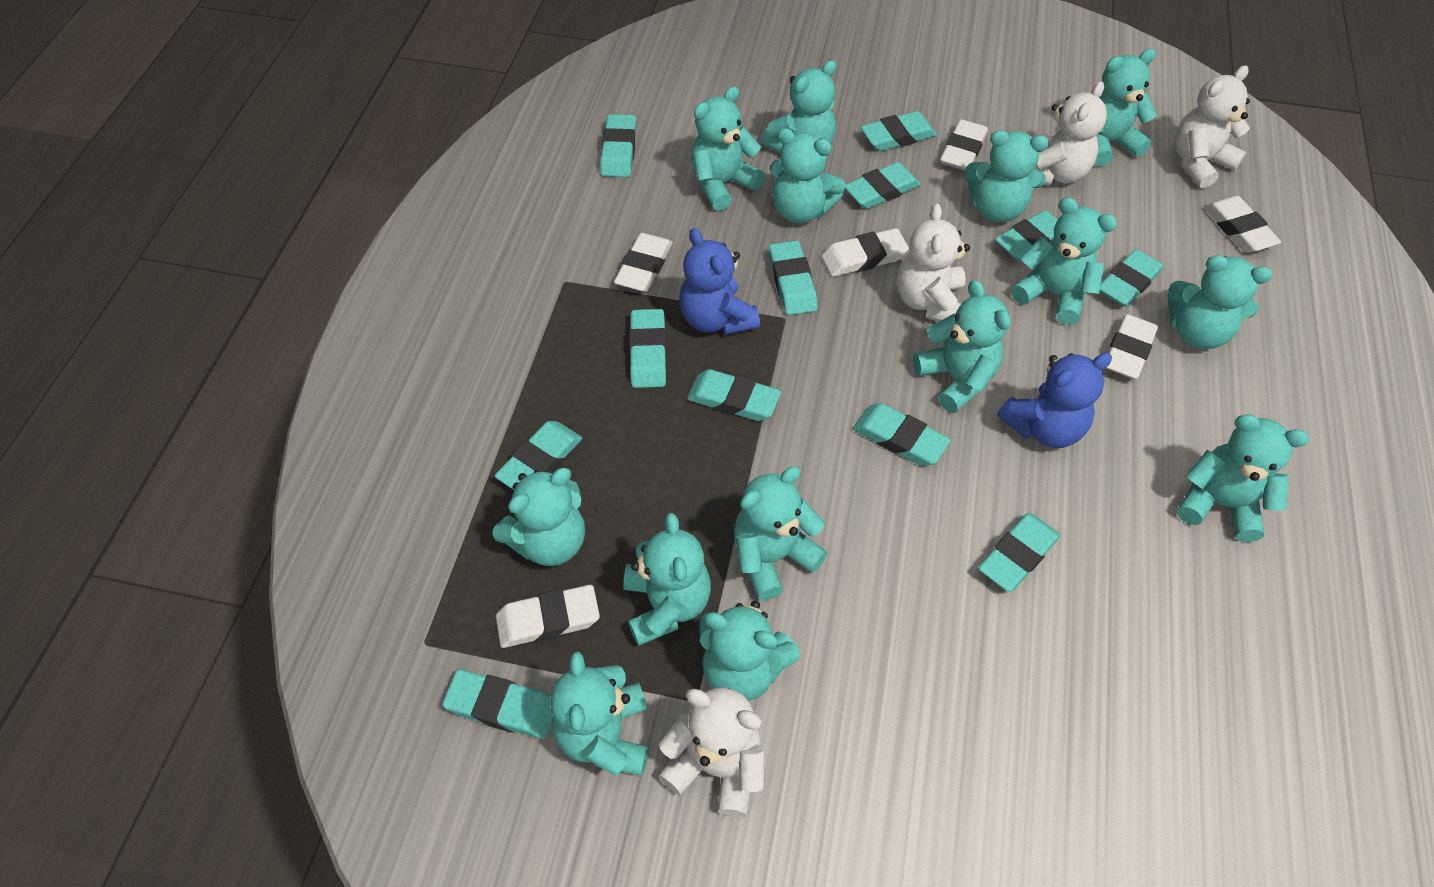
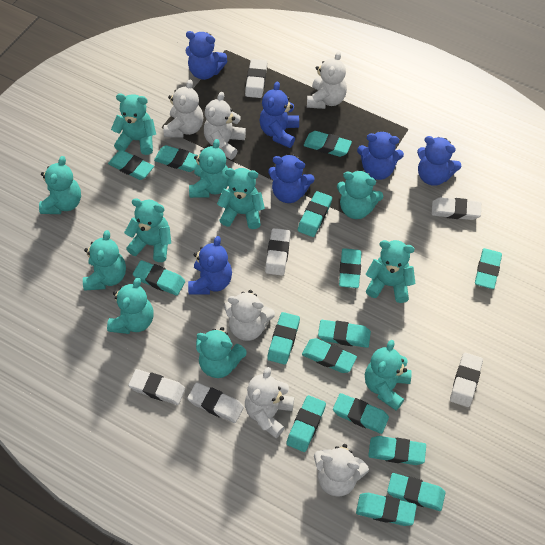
blue teddy bear: [679,228,760,335] [997,353,1112,448] = 2 -> [186,31,227,80] [188,236,232,295] [259,81,299,148] [268,154,315,203] [357,131,404,180] [417,136,461,186] = 6
turquoise eraser: [442,669,553,739] [495,421,582,490] [600,114,636,177] [629,309,667,388] [687,369,781,421] [769,240,818,315] [845,162,921,209] [853,403,951,466] [861,111,937,151] [978,513,1060,592] [995,210,1058,262] [1100,249,1164,307] = 12 -> [108,150,154,180] [133,260,185,296] [154,145,198,172] [267,312,300,365] [286,395,326,452] [298,191,332,237] [302,338,357,373] [304,131,352,157] [318,320,371,348] [333,393,389,434] [339,248,362,288] [356,493,417,526] [368,436,426,465] [387,473,445,511] [475,248,502,289] = 15
turquoise teddy bear: [493,468,585,566] [550,652,649,776] [623,513,711,646] [691,86,765,211] [699,601,800,701] [734,466,827,600] [762,60,836,153] [770,128,846,223] [913,280,1011,413] [965,130,1049,222] [1011,197,1117,325] [1094,49,1157,166] [1167,255,1272,349] [1177,414,1309,542] = 14 -> [39,156,81,214] [83,230,126,291] [107,277,153,334] [111,93,156,155] [124,198,171,262] [189,139,229,198] [196,327,247,378] [217,168,265,229] [337,170,383,219] [365,240,415,303] [365,340,412,411] = 11
white teddy bear: [658,687,765,818] [897,204,970,321] [1034,81,1107,186] [1175,65,1250,188] = 4 -> [164,79,204,138] [204,92,246,160] [224,290,275,341] [245,367,294,438] [307,51,347,109] [314,444,369,497] = 6

